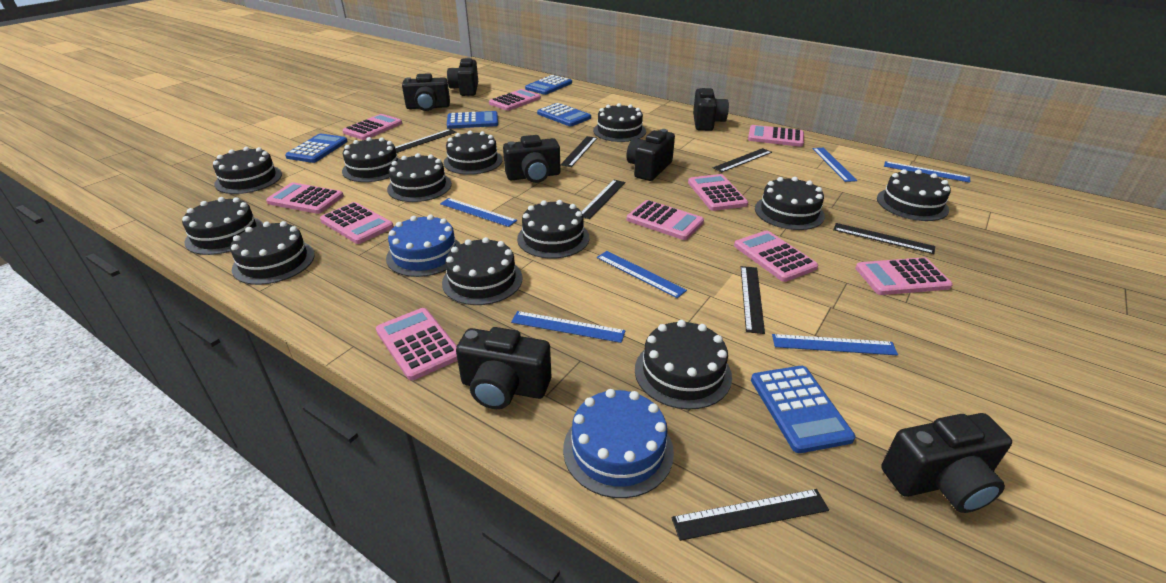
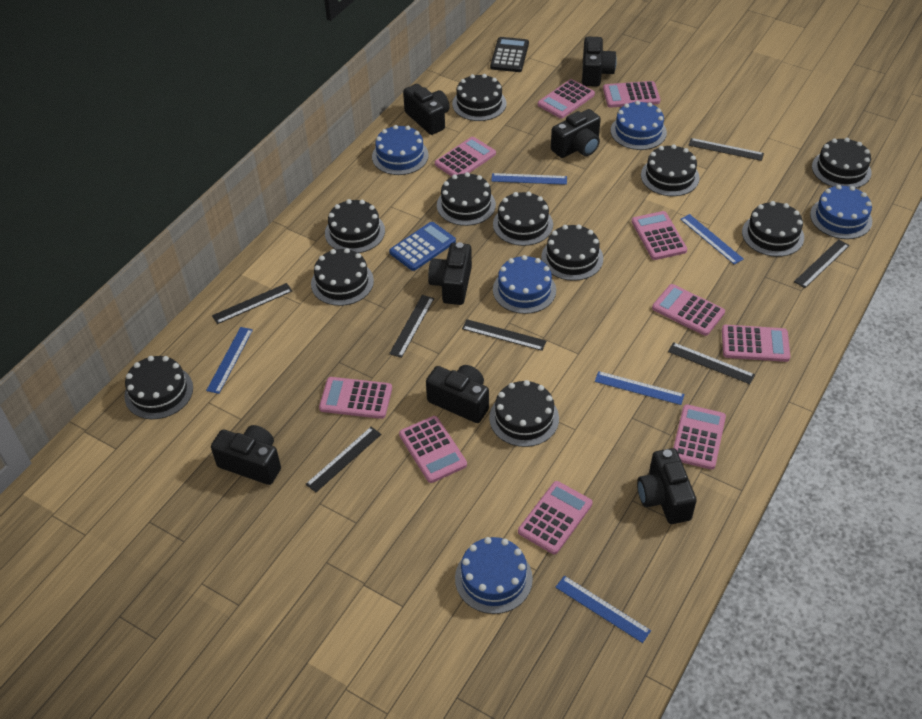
black cake: [182,197,263,255] [213,147,282,194] [230,221,315,285] [342,137,400,182] [387,153,452,202] [442,237,522,305] [444,131,503,175] [517,200,589,259] [593,103,646,142] [635,320,732,410] [755,177,825,230] [877,169,951,221] = 12 -> [124,356,193,419] [311,248,374,306] [325,199,385,253] [437,172,496,226] [452,74,507,121] [489,380,559,447] [493,192,553,246] [541,224,603,281] [641,144,700,196] [742,201,804,257] [812,138,872,188] = 11
black calculator: none = 0 -> [490,37,529,72] = 1
blue cake: [386,215,460,277] [563,389,674,498] = 2 -> [372,125,429,175] [455,537,533,614] [493,255,556,314] [611,101,667,150] [810,185,872,239] = 5
blue calculator: [285,133,348,163] [447,111,498,129] [525,75,572,95] [537,103,591,126] [751,366,855,453] = 5 -> [389,222,456,271] = 1
blue ruler: [440,198,517,227] [511,311,626,343] [597,251,687,298] [772,334,898,356] [812,148,857,182] [884,161,970,183] = 6 -> [206,327,253,394] [491,173,567,185] [555,576,651,643] [595,371,685,405] [680,214,744,265] = 5

